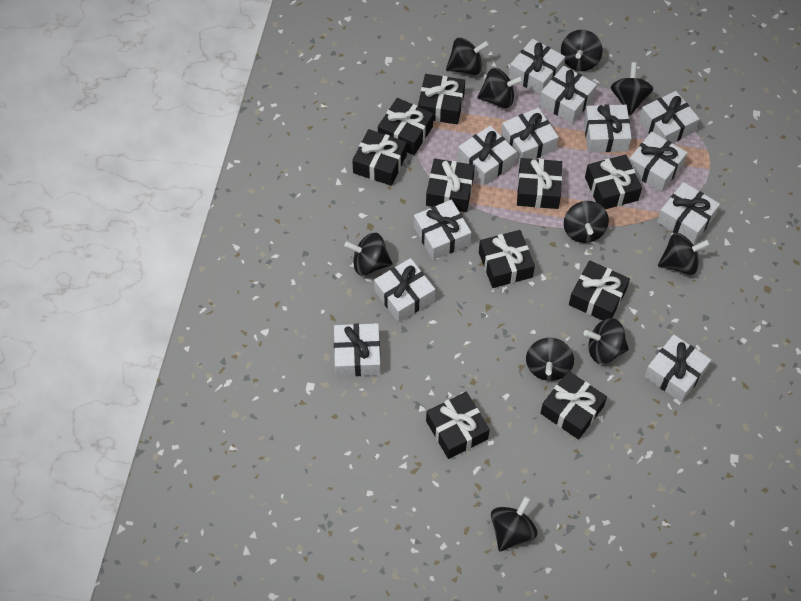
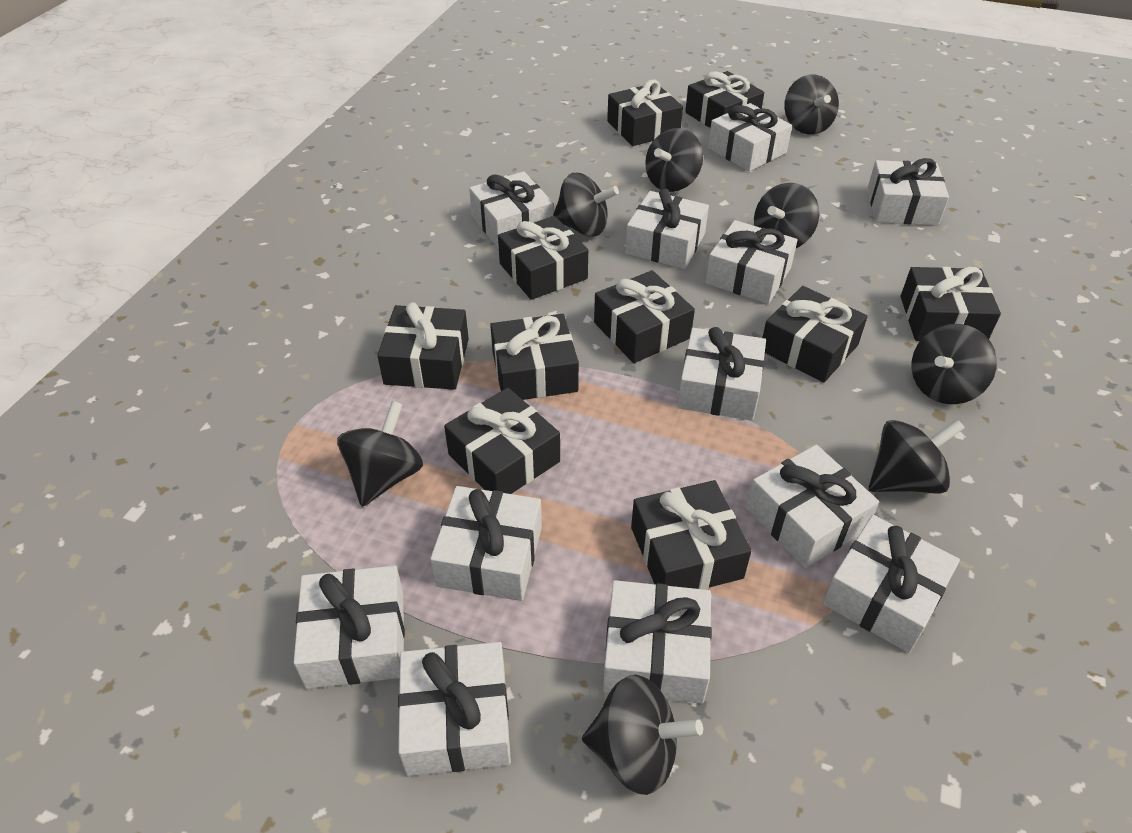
black spinning top: [344,233,393,276] [446,38,490,75] [477,68,524,108] [491,496,537,552] [526,338,574,381] [561,30,603,71] [564,201,609,243] [584,318,629,364] [611,62,653,116] [658,233,710,275] = 10 -> [337,401,423,507] [553,173,619,237] [582,675,703,795] [645,128,703,192] [754,183,819,248] [784,74,839,135] [869,419,965,494] [911,324,997,404] = 8

